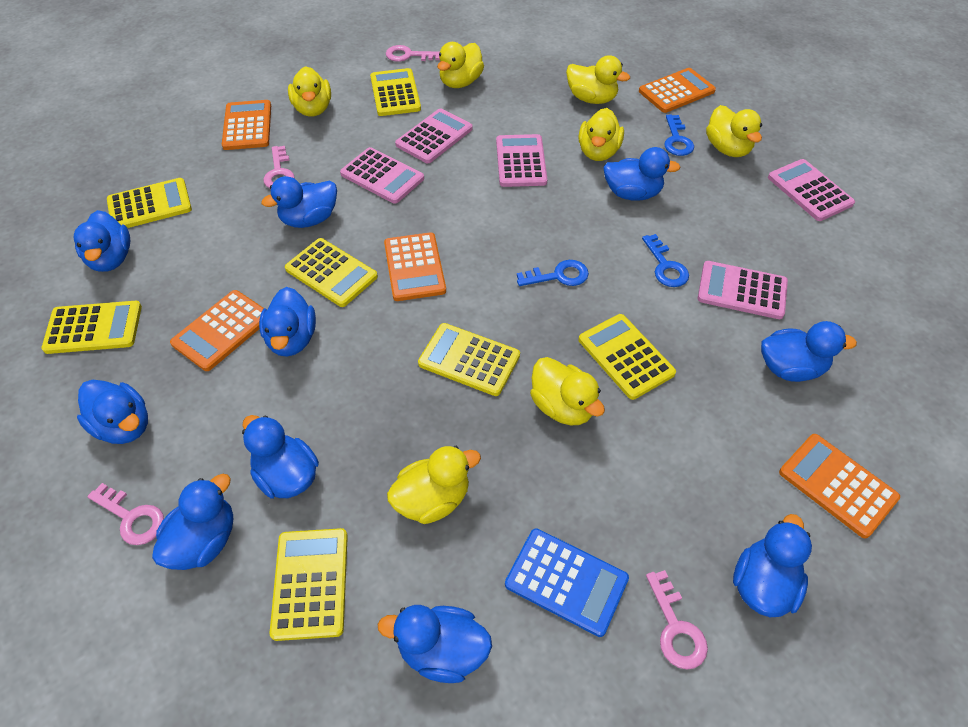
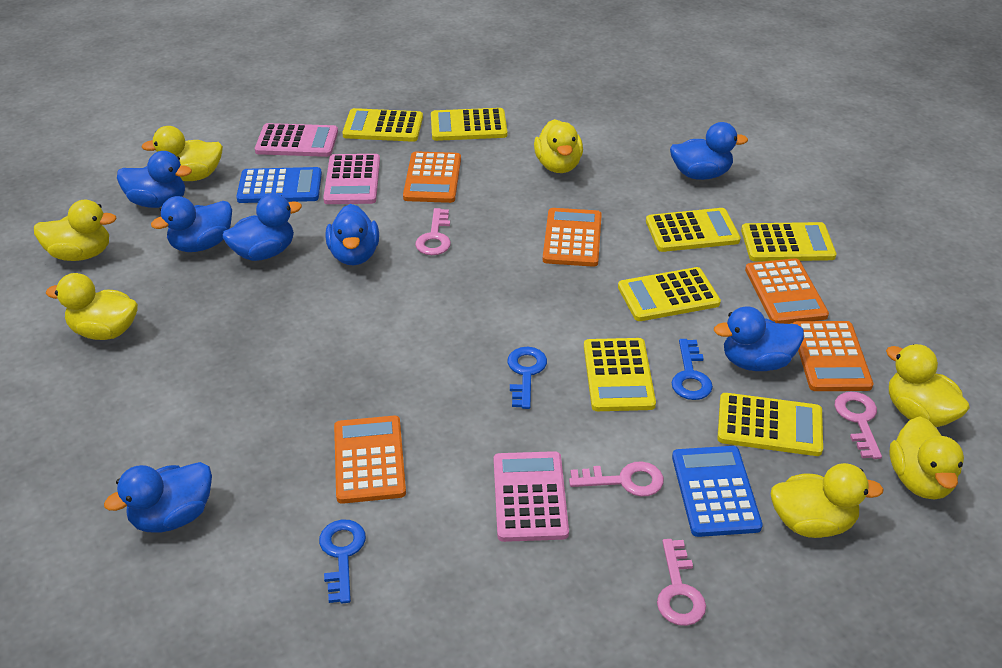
blue calculator: [505,528,629,637] = 1 -> [236,167,322,203] [672,446,763,537] = 2
blue duck: [74,210,130,272] [77,380,148,444] [152,474,233,570] [242,415,319,499] [259,287,316,357] [261,176,337,228] [378,605,492,683] [603,147,681,201] [733,514,812,617] [761,321,857,382] = 10 -> [104,462,212,532] [117,151,192,208] [151,196,232,252] [223,194,302,261] [326,204,379,265] [670,122,748,180] [714,306,804,371] = 7
pink calculator: [340,147,424,204] [395,108,473,163] [496,134,547,187] [698,261,788,319] [768,159,855,221] = 5 -> [255,123,338,157] [323,154,380,204] [494,451,569,542] = 3

